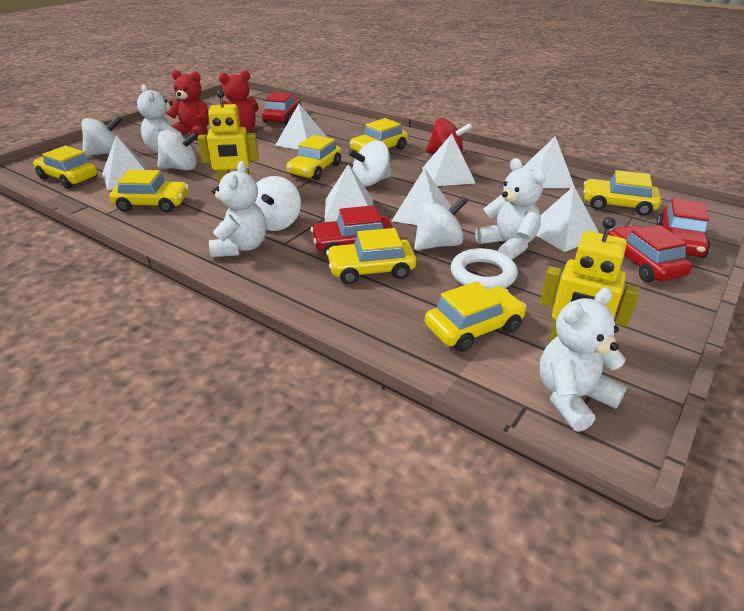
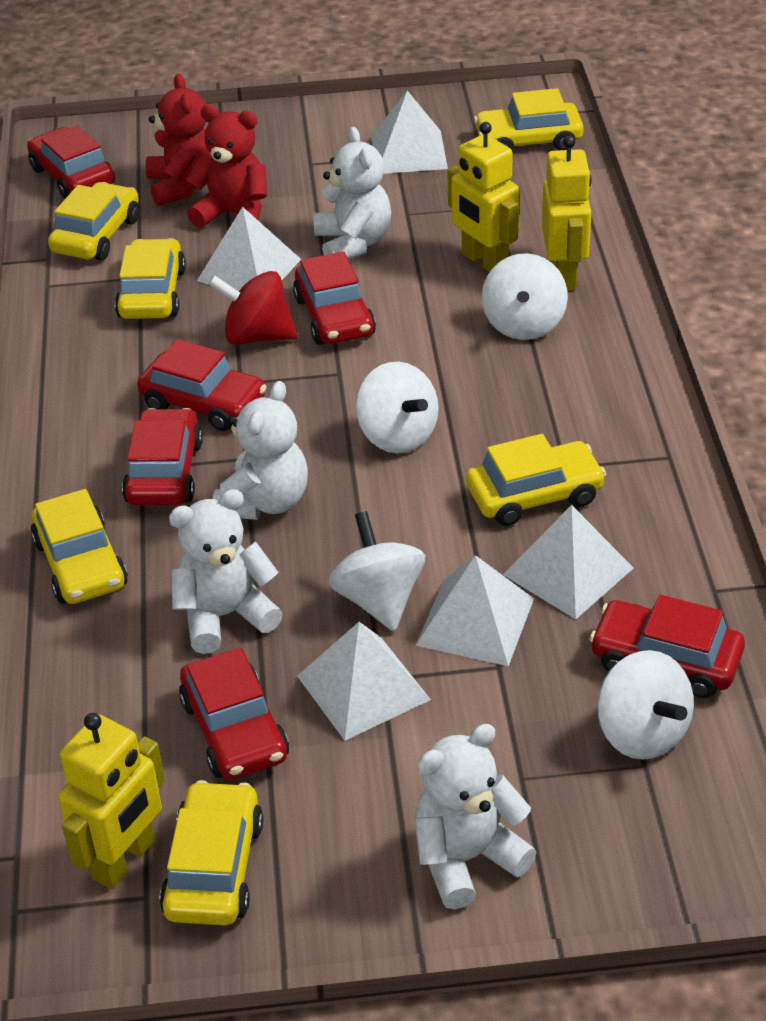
red car: [262,92,301,124] [311,205,393,256] [608,225,692,282] [656,198,710,258] = 4 -> [27,125,115,199] [122,408,203,506] [137,339,267,431] [179,648,289,780] [293,251,376,345] [589,595,745,698] = 6
white pyramid: [102,135,149,190] [275,104,328,150] [325,164,373,222] [392,168,451,225] [422,134,475,186] [522,136,574,188] [536,186,599,252] = 7 -> [197,207,301,291] [297,622,431,741] [371,91,448,174] [415,555,534,666] [503,505,634,619] = 5
white ring: [451,248,518,289] = 1 -> none = 0
white spinning top: [82,116,122,156] [157,130,198,171] [255,176,301,231] [348,141,392,187] [414,196,468,250] = 5 -> [328,511,425,631] [356,361,439,453] [482,253,568,340] [597,650,694,760] = 4
yellow car: [33,146,98,188] [110,170,189,213] [286,135,341,180] [326,228,416,284] [350,118,408,152] [425,281,526,352] [584,170,661,216] = 7 -> [31,489,128,604] [48,182,140,261] [115,238,186,319] [159,780,263,925] [466,434,606,526] [474,88,584,152] = 6
yellow robot: [197,90,259,185] [540,217,640,342] = 2 -> [58,713,165,889] [448,122,520,272] [542,135,592,291] = 3

